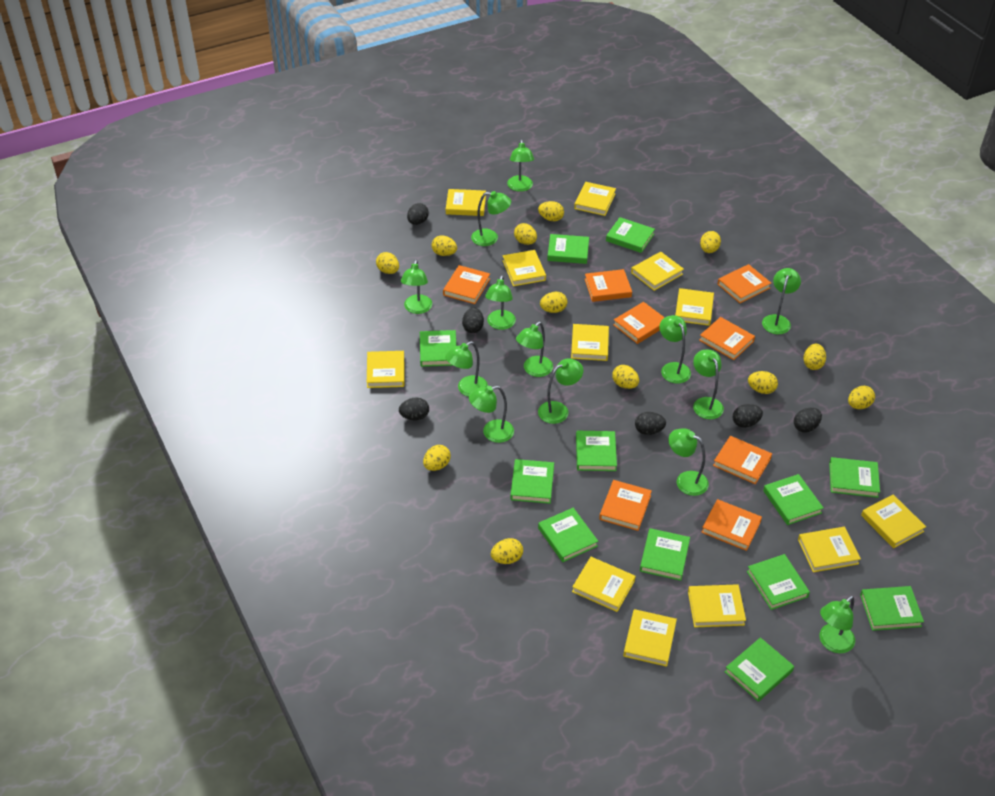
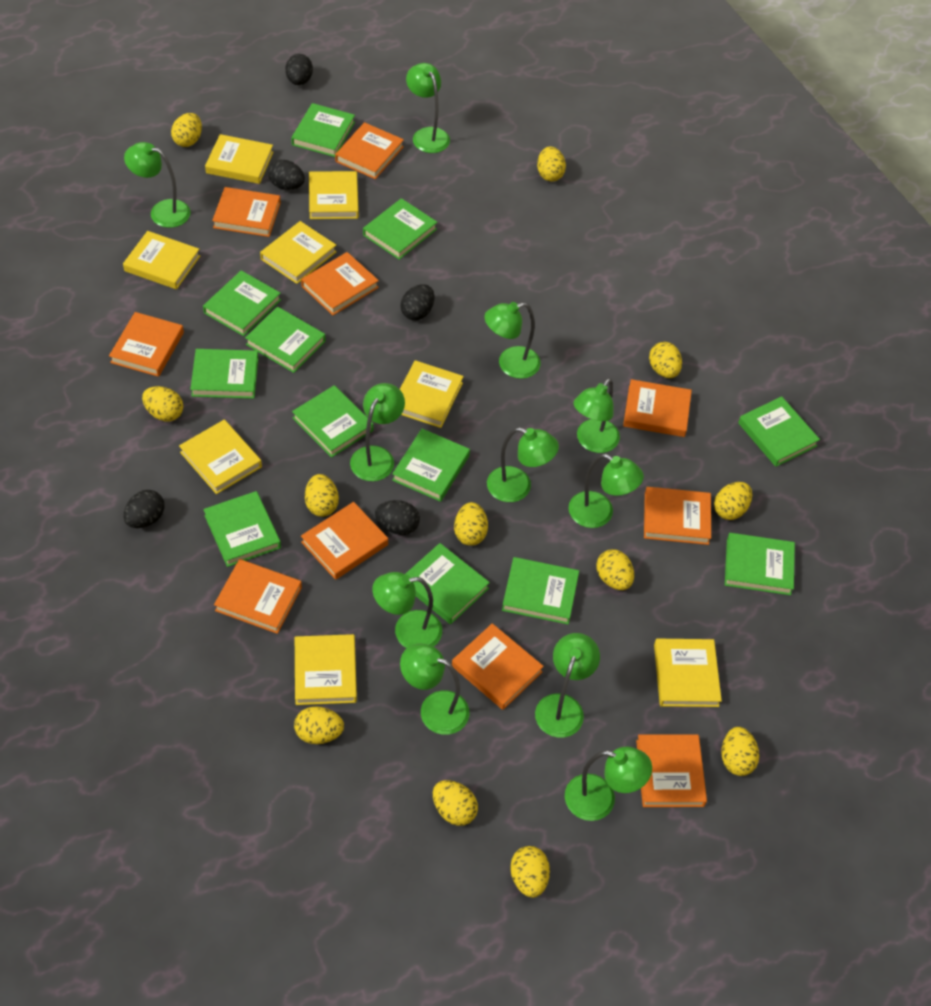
black egg: [399,397,429,421] [407,203,429,225] [462,307,484,333] [635,412,666,435] [733,404,763,428] [794,408,822,433] = 6 -> [124,490,165,528] [268,160,305,190] [285,54,313,85] [375,500,420,535] [400,284,434,320] = 5
green lamp: [401,260,432,314] [445,341,488,397] [469,386,514,443] [471,191,511,246] [485,275,516,330] [507,140,534,192] [516,322,553,377] [538,358,583,424] [659,315,691,384] [669,428,709,496] [693,350,724,419] [762,268,801,334] [820,596,855,653] = 13 -> [124,142,191,228] [350,383,405,481] [372,572,442,648] [400,644,469,735] [406,63,450,153] [484,302,541,379] [487,427,559,502] [535,633,600,738] [565,747,652,821] [568,454,644,528] [573,378,620,453] = 11
orange book: [443,265,490,304] [585,269,632,302] [599,480,652,531] [613,302,665,344] [699,317,755,360] [701,499,762,551] [713,436,772,484] [718,264,771,303] = 8 -> [109,312,184,377] [212,187,281,237] [214,559,302,634] [301,252,379,315] [301,502,388,580] [335,122,404,179] [452,623,544,710] [623,379,692,437] [636,734,707,807] [644,487,711,545] = 10
yellow book: [367,351,404,388] [446,189,486,216] [503,250,546,286] [571,324,609,361] [572,557,636,612] [574,182,616,216] [623,609,677,667] [631,252,684,291] [675,288,714,326] [688,584,746,627] [798,527,861,572] [861,494,926,548] = 12 -> [123,231,200,289] [179,420,262,494] [205,134,273,184] [260,221,336,284] [295,634,357,705] [309,171,359,219] [400,360,464,428] [654,639,722,707] = 8

